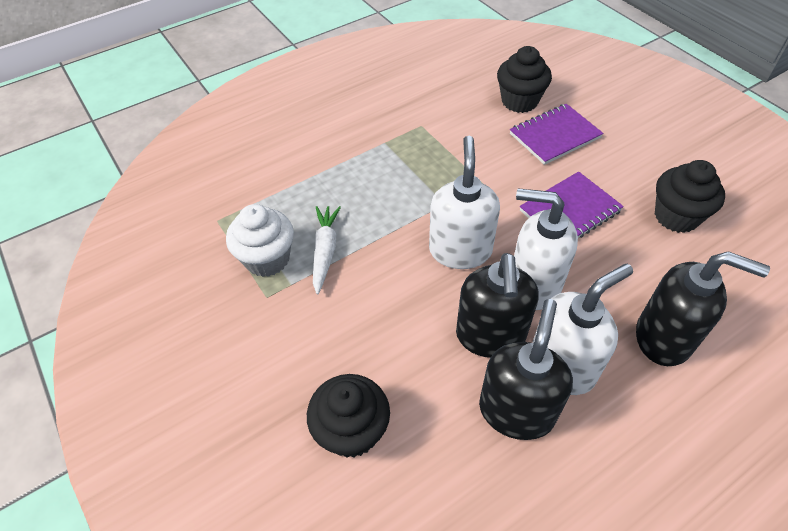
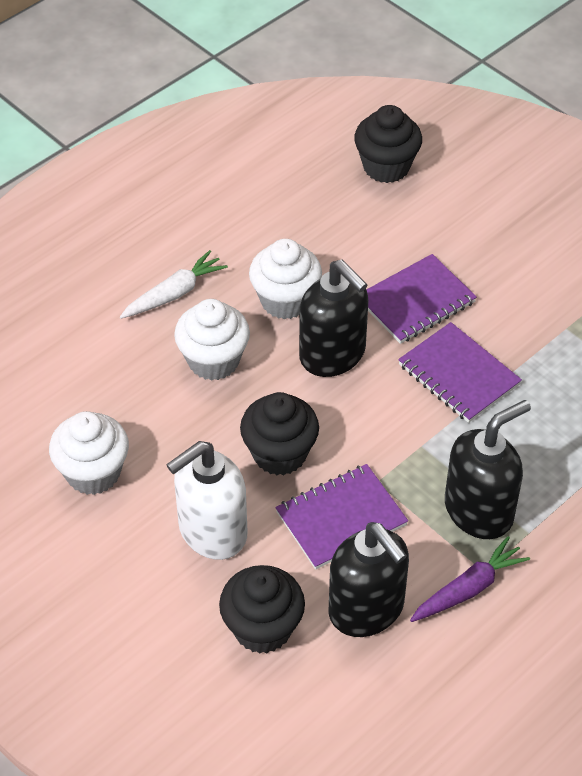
purple carrot: none = 0 -> [410,536,530,622] = 1
purple notebook: [510,104,604,165] [520,171,624,238] = 2 -> [275,464,408,570] [366,254,477,344] [398,322,522,423] = 3
white cupcake: [226,204,294,277] = 1 -> [49,411,129,495] [174,299,250,381] [249,239,322,319] = 3
white soap dispenser: [429,136,500,269] [514,188,578,310] [532,264,633,395] = 3 -> [166,441,248,560] = 1

